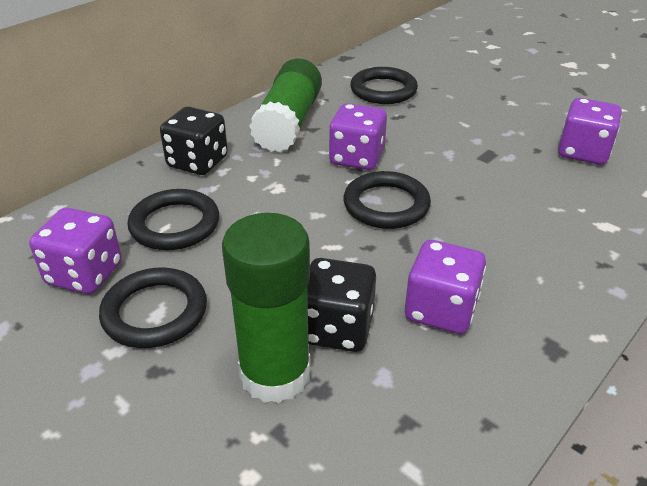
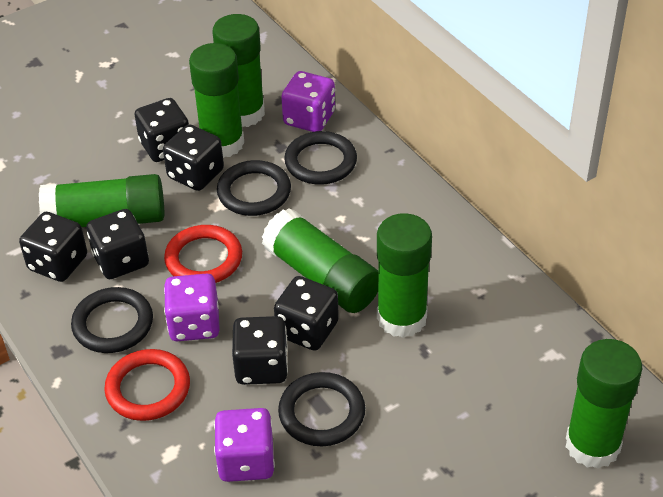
black dice: [160,107,228,175] [307,258,376,352] = 2 -> [19,212,87,282] [86,209,149,279] [134,98,189,162] [163,124,224,191] [232,316,288,385] [274,276,339,351] = 6
green glue stick: [222,213,311,403] [249,58,322,152] = 2 -> [39,174,164,227] [189,43,244,158] [212,14,265,127] [262,208,378,313] [377,213,432,338] [566,339,643,469] = 6
purple dice: [29,208,122,294] [329,103,387,170] [405,240,486,334] [558,98,622,165] = 4 -> [164,274,220,341] [214,408,275,482] [281,71,335,132] = 3
red ring: none = 0 -> [104,349,190,421] [164,225,242,283] = 2

